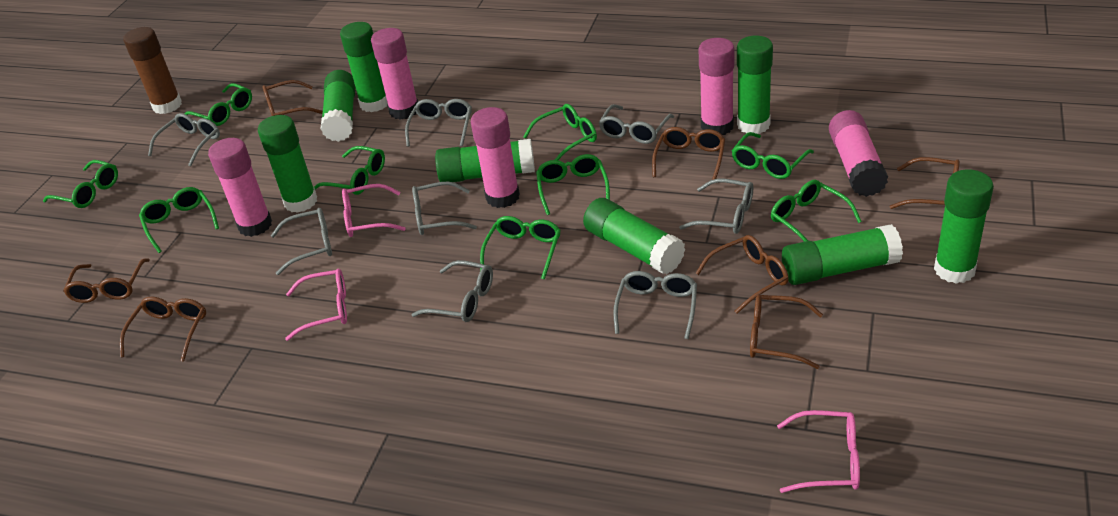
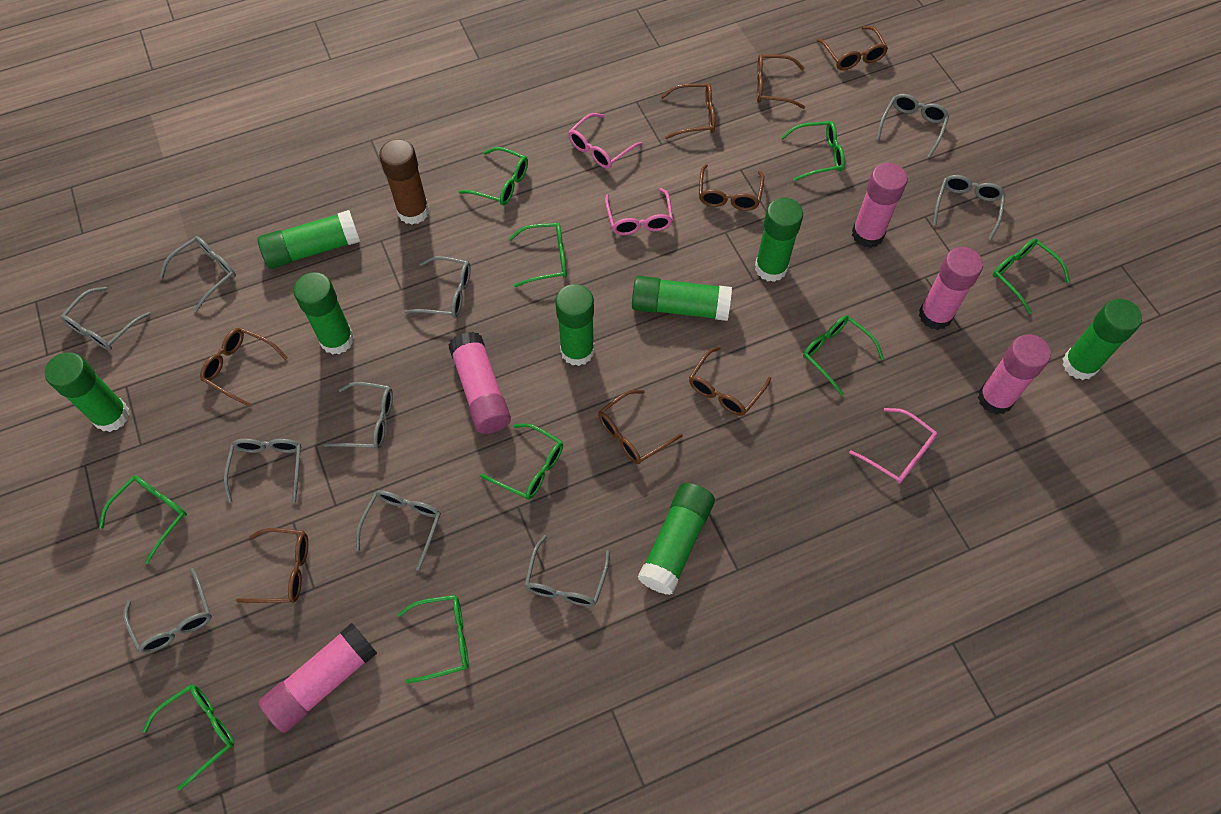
brown glasses: [63,258,150,303] [120,297,206,362] [262,80,323,116] [652,127,726,180] [696,235,789,314] [750,294,823,369] [889,157,960,209] = 7 -> [200,328,288,407] [236,528,308,603] [598,390,683,464] [660,83,715,139] [689,347,771,416] [699,164,764,211] [757,54,805,109] [817,26,888,70] = 8
grey glasses: [148,113,220,167] [271,208,332,275] [405,99,472,147] [411,260,493,322] [412,181,477,235] [599,104,674,144] [613,271,697,339] [679,179,753,234] = 8 -> [60,287,151,350] [123,568,212,653] [159,236,236,312] [224,439,301,503] [324,382,393,450] [356,490,441,571] [404,256,470,318] [524,535,610,607] [876,94,949,158] [933,175,1005,240] = 10

